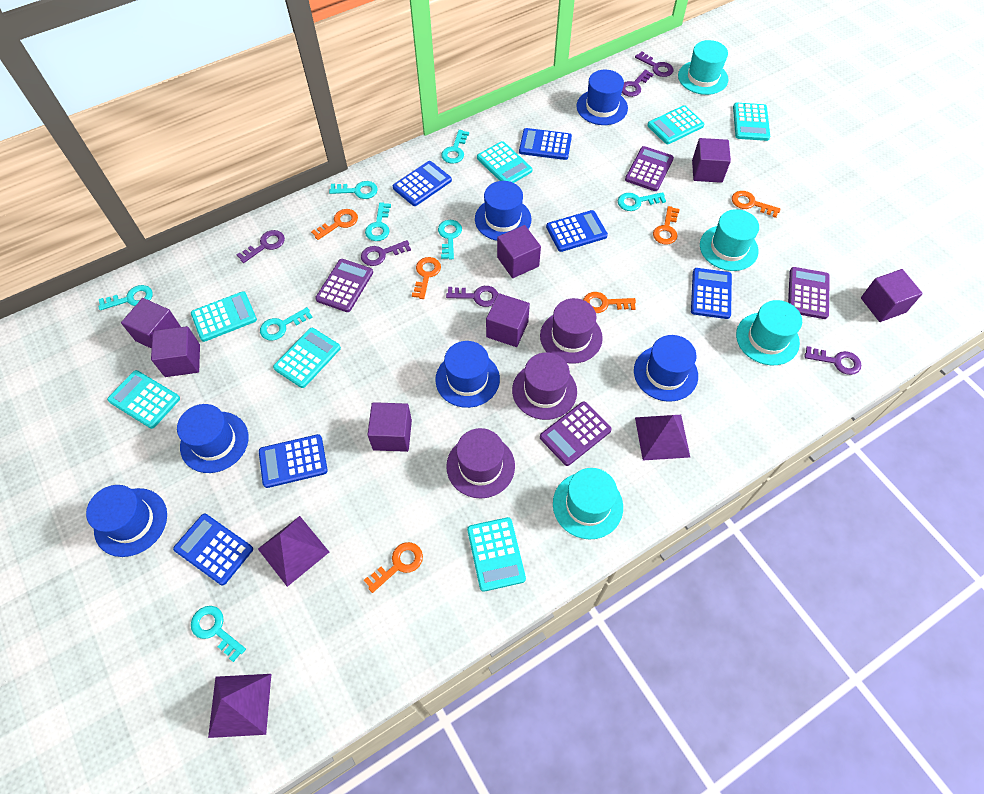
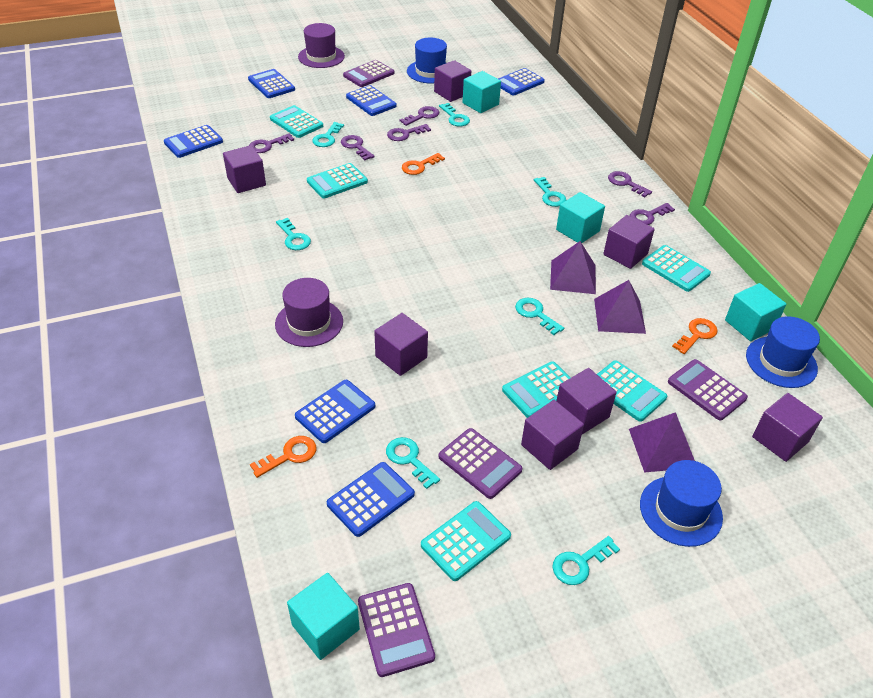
blue hat: [86,485,167,557] [177,404,248,473] [435,341,500,408] [475,181,531,241] [576,69,628,125] [634,335,698,402] = 6 -> [407,38,447,84] [640,460,723,547] [746,316,820,388] = 3
orange key: [311,209,358,240] [364,542,423,593] [412,257,441,299] [583,292,636,313] [653,206,680,245] [732,191,781,218] = 6 -> [250,436,317,478] [402,153,445,175] [672,318,718,354] = 3
purple hat: [446,428,515,498] [512,352,577,420] [540,298,603,364] = 3 -> [275,278,343,347] [298,23,345,68] = 2
turquoise calculator: [107,370,180,429] [191,291,257,342] [273,328,341,388] [467,517,526,592] [477,141,532,183] [647,105,704,144] [733,103,770,141] = 7 -> [270,105,323,138] [307,163,368,198] [421,501,511,581] [502,362,571,418] [597,360,667,422] [642,245,711,292] = 6
turquoise cube: none = 0 -> [287,573,360,660] [462,71,501,113] [556,192,605,243] [725,283,786,341] = 4
turquoise hat: [553,468,623,539] [678,40,728,95] [700,209,759,271] [736,300,802,365] = 4 -> none = 0
turquoise key: [98,285,153,310] [191,606,246,662] [260,307,313,341] [329,181,378,199] [365,202,391,241] [438,220,462,260] [441,130,469,164] [618,192,666,211] = 8 -> [276,218,311,250] [312,122,344,147] [386,437,440,489] [439,103,470,126] [515,298,564,335] [534,177,566,207] [553,536,620,585] = 7

